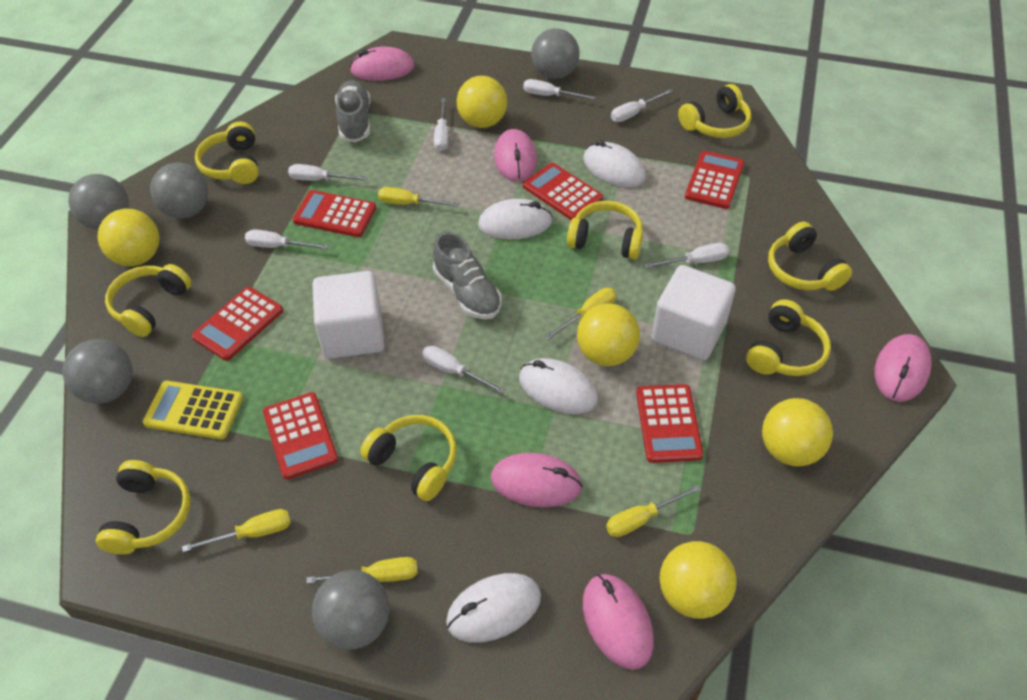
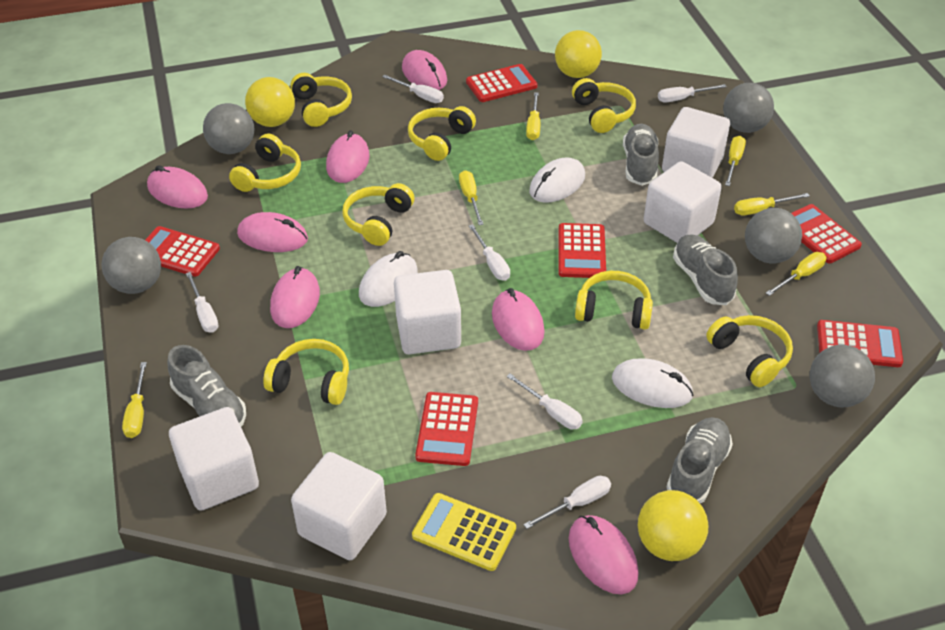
grey shoe: [335,80,370,142] [433,232,502,319] = 2 -> [168,345,246,427] [623,124,659,186] [667,417,733,503] [673,235,738,305] = 4
pink mouse: [350,46,415,81] [491,453,582,507] [494,129,537,182] [583,574,654,670] [875,334,932,402] = 5 -> [147,165,208,209] [237,212,308,252] [270,266,320,328] [326,130,370,183] [402,50,447,90] [492,288,544,351] [569,515,638,594] = 7
white cube: [312,271,385,359] [651,265,736,360] = 2 -> [169,407,259,511] [291,452,387,560] [394,270,461,354] [644,161,722,243] [662,107,730,178] = 5
white mouse: [446,573,541,643] [478,199,553,239] [519,358,598,414] [583,140,646,187] = 4 -> [359,251,418,307] [529,157,585,203] [612,358,693,408] = 3
white screwdriver: [245,229,329,249] [288,164,368,181] [422,346,505,394] [434,98,449,151] [523,79,596,100] [611,89,673,122] [645,243,729,268] = 7 -> [186,272,219,333] [382,74,444,103] [469,224,510,281] [506,373,583,430] [523,476,611,529] [658,84,727,102] = 6
yellow ball: [98,209,159,266] [457,76,507,128] [577,304,640,366] [660,541,737,619] [762,398,833,466] = 5 -> [245,77,295,127] [555,30,602,78] [638,490,708,561] = 3
yellow screwdriver: [182,509,291,552] [307,557,418,584] [378,187,459,207] [545,287,616,340] [606,485,700,537] = 5 -> [122,362,147,438] [459,170,483,225] [526,92,540,140] [725,136,746,186] [734,193,810,215] [766,252,826,296] = 6

